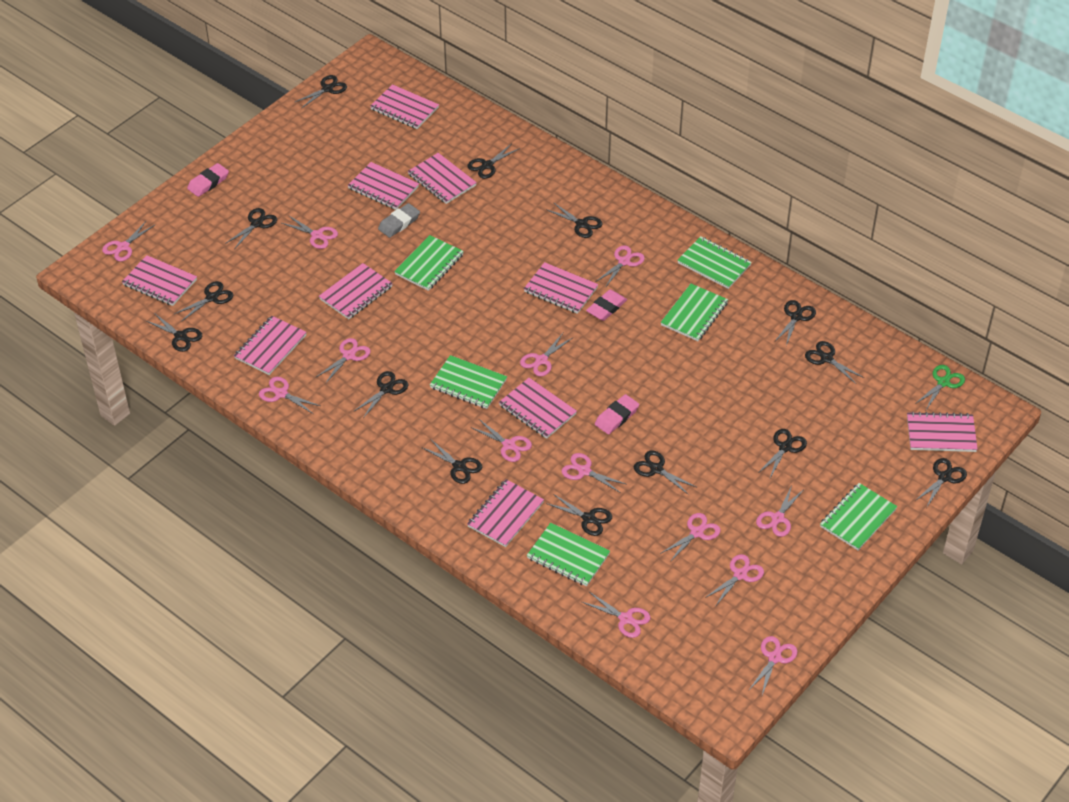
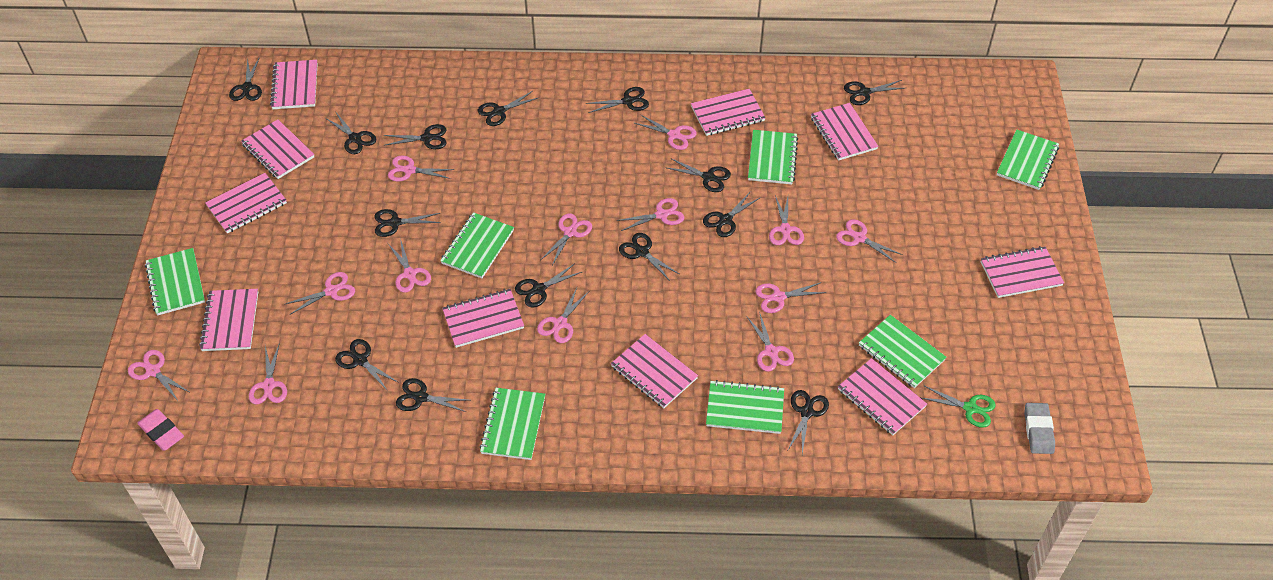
green notebook: [394,235,464,291] [430,355,507,409] [527,523,610,587] [661,284,728,341] [677,236,752,289] [820,483,897,550] = 6 -> [145,248,205,315] [440,212,514,278] [479,388,545,460] [706,380,784,434] [748,130,798,184] [859,315,947,388] [997,129,1059,190] = 7
pink eraser: [187,163,229,197] [586,289,627,321] [595,394,639,434] = 3 -> [137,409,184,451] = 1

